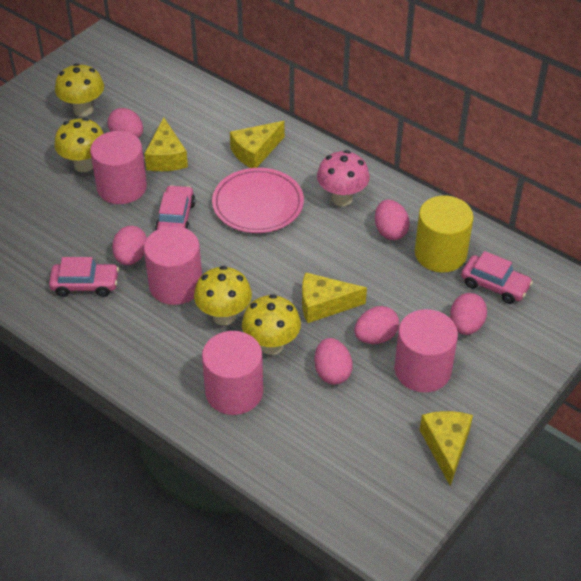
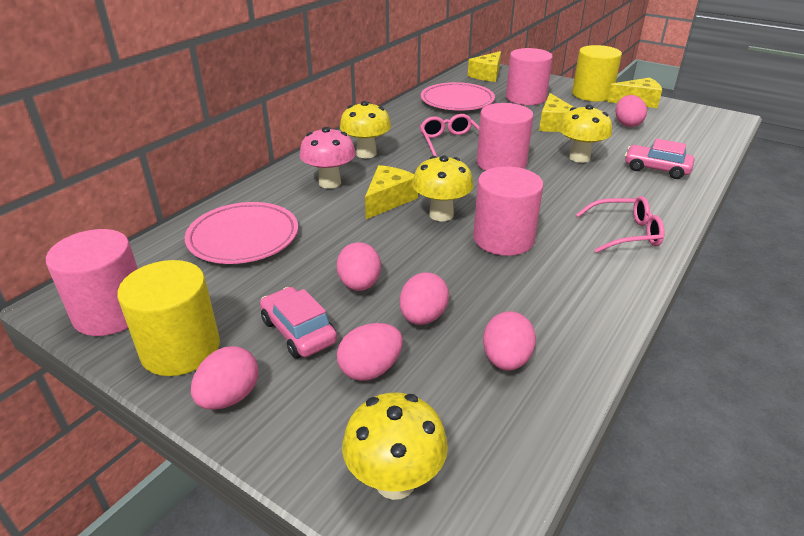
pink car: [49,257,119,297] [155,185,195,230] [461,251,533,304] = 3 -> [260,287,337,358] [625,139,694,179] = 2
pink glasses: none = 0 -> [420,114,479,156] [576,196,665,253] = 2
pink plate: [212,168,304,233] = 1 -> [185,202,298,264] [421,82,495,111] = 2
yellow cylinder: [415,195,474,272] = 1 -> [117,260,220,376] [572,45,622,102] = 2

